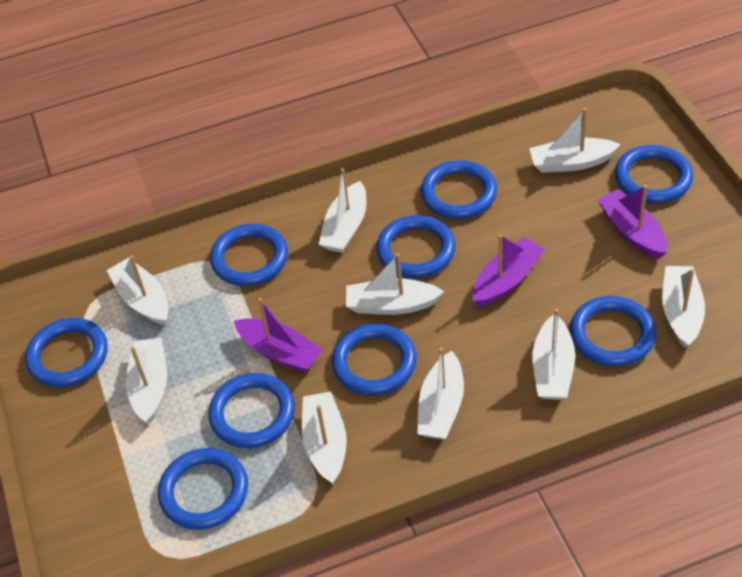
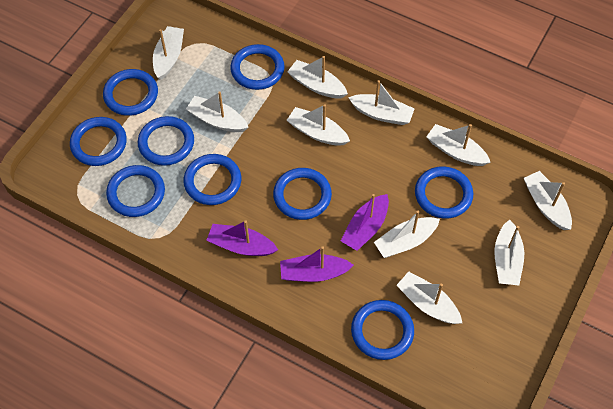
white boat: [107,256,169,325] [126,338,167,424] [302,392,347,484] [318,168,366,253] [346,253,444,315] [417,348,464,439] [529,108,621,173] [532,309,575,400] [662,266,705,349] = 9 -> [153,26,184,80] [186,91,249,132] [287,56,348,98] [287,104,350,146] [348,80,415,125] [374,211,440,258] [396,271,462,324] [426,124,491,166] [494,220,524,285] [524,171,572,230] = 10

